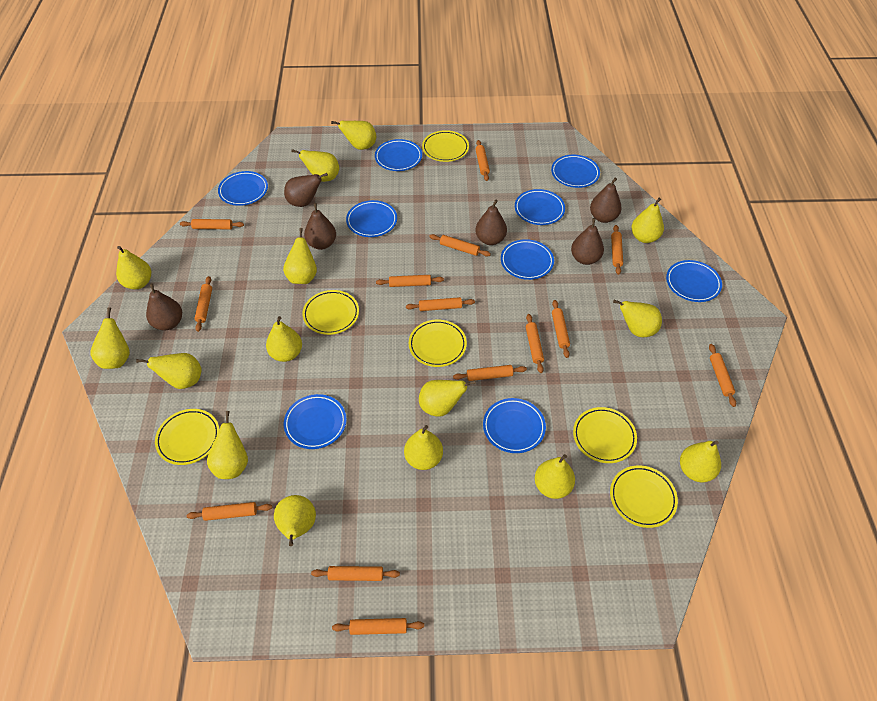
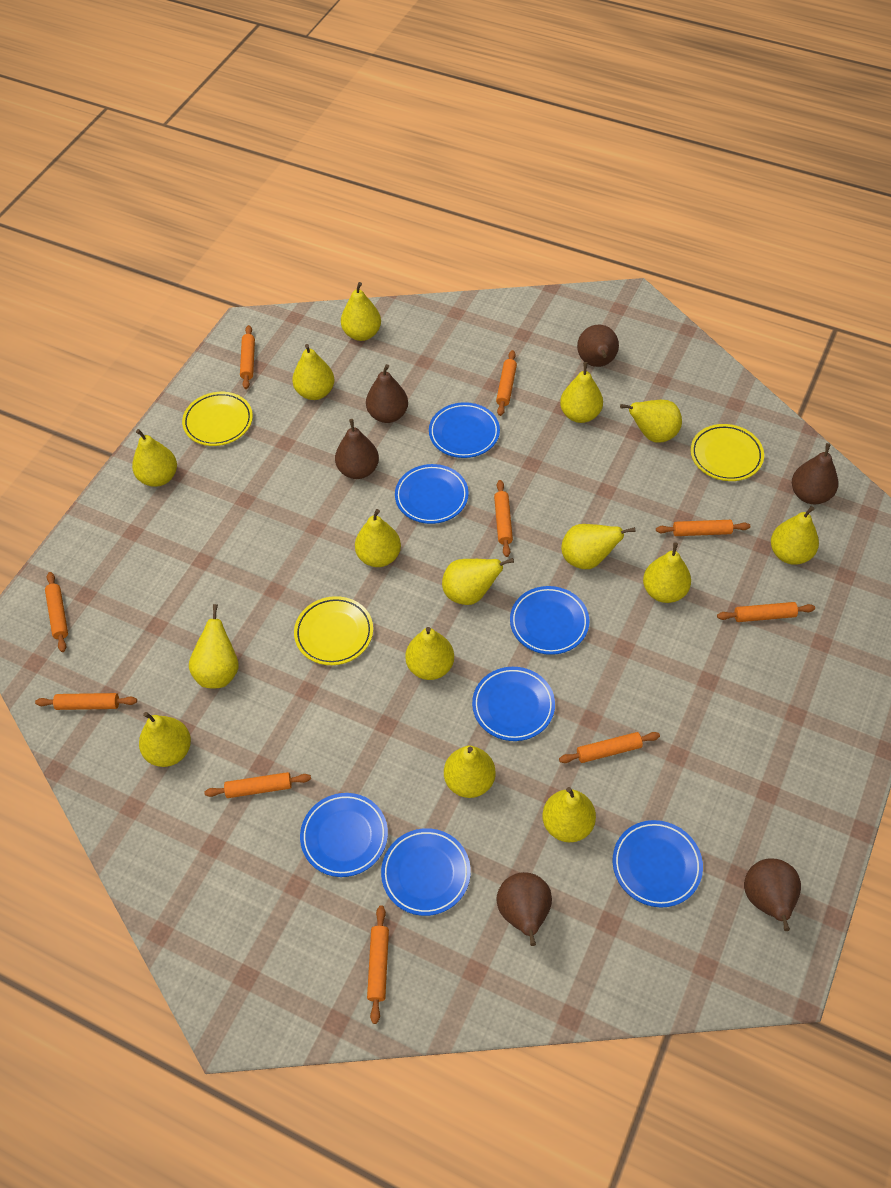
blue plate: [218,171,268,206] [284,394,347,449] [346,200,397,237] [375,139,422,171] [483,398,546,453] [501,239,554,280] [515,189,565,225] [551,155,600,188] [666,260,722,302] = 9 -> [300,793,388,877] [381,828,471,916] [395,464,469,524] [429,402,500,458] [472,667,555,741] [510,586,589,655] [613,820,703,908] = 7
orange rolling pin: [180,219,244,229] [187,502,272,521] [195,276,212,332] [311,566,400,581] [332,618,424,635] [376,275,444,287] [406,297,475,311] [429,234,491,256] [453,365,527,381] [475,140,490,181] [526,314,544,373] [552,300,570,358] [611,225,623,275] [709,344,736,407] = 14 -> [35,693,137,710] [45,572,68,652] [204,772,311,798] [240,325,255,389] [367,906,389,1024] [494,480,513,557] [496,350,517,416] [559,732,660,763] [656,520,750,536] [717,602,815,622] = 10
yellow plate: [155,409,220,465] [302,290,359,335] [409,320,467,367] [422,130,469,162] [573,407,637,463] [610,466,678,528] = 6 -> [182,392,253,446] [294,596,373,665] [691,424,764,481] = 3

